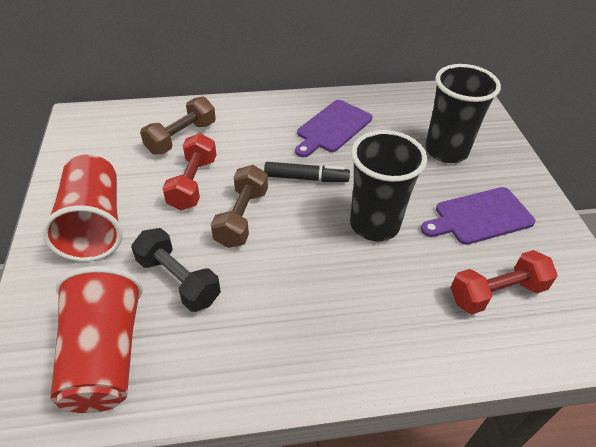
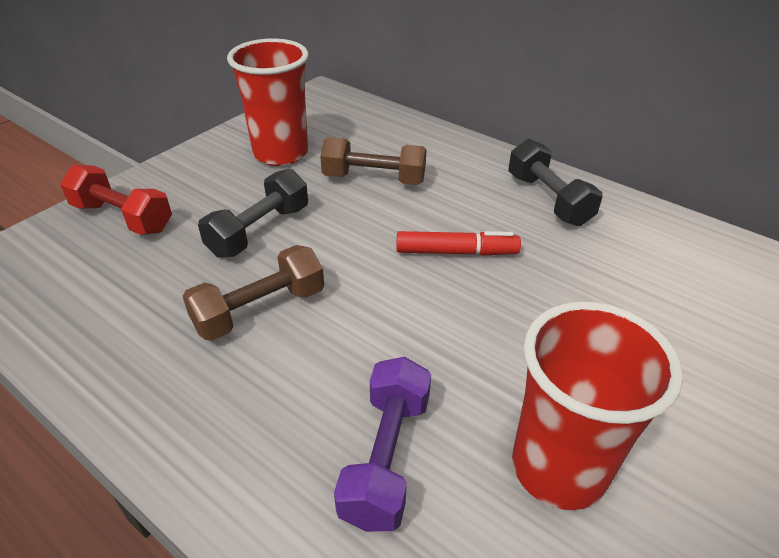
black cup: [350,130,427,242] [425,64,501,163] = 2 -> none = 0
black dumbbell: [131,228,221,312] = 1 -> [198,169,308,258] [508,139,603,226] = 2
black marker: [264,162,350,182] = 1 -> none = 0
purple cutting board: [295,100,372,157] [421,187,535,245] = 2 -> none = 0
purple dumbbell: none = 0 -> [334,357,431,532] = 1
red dumbbell: [162,133,216,210] [451,250,558,314] = 2 -> [60,165,172,235] = 1
red marker: none = 0 -> [396,231,521,256] = 1

